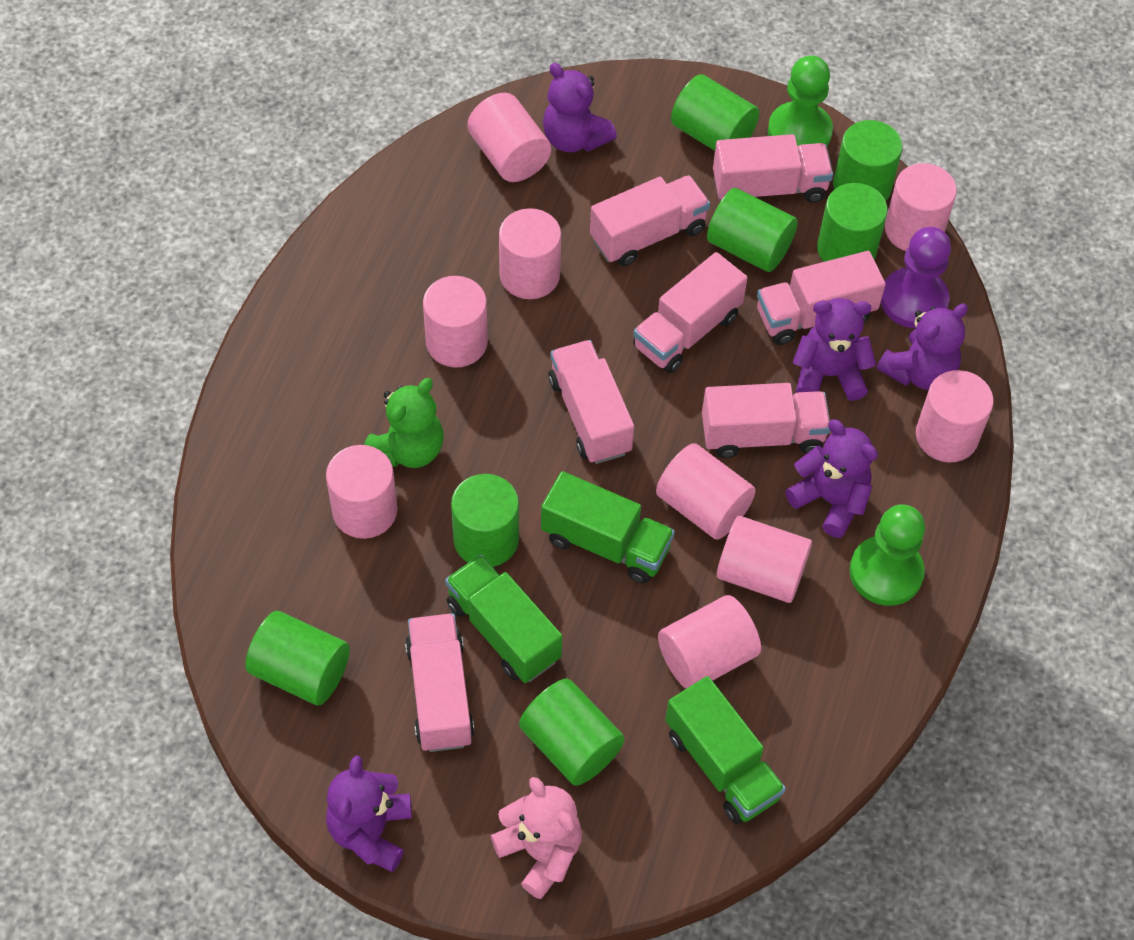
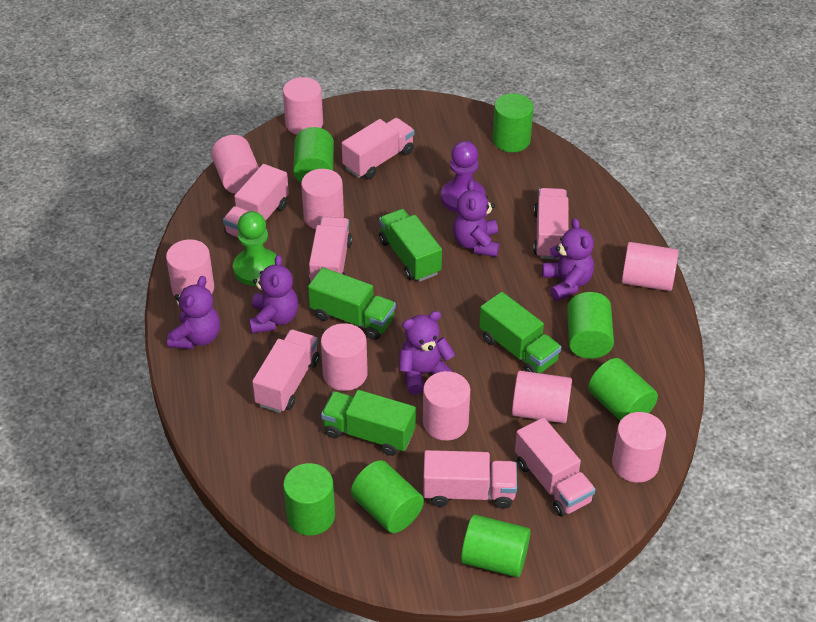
green pawn: [768,55,833,147] [849,504,925,606] = 2 -> [233,211,277,286] = 1
green teddy bear: [364,378,444,468] = 1 -> none = 0
green truck: [445,555,563,683] [541,471,675,584] [665,676,786,824] = 3 -> [308,267,396,340] [321,390,416,456] [379,209,442,282] [479,292,561,373] = 4
pink teddy bear: [490,777,582,899] = 1 -> none = 0

